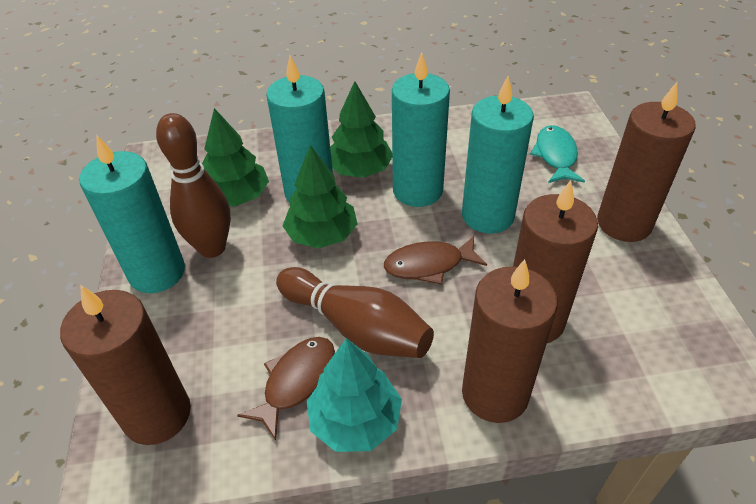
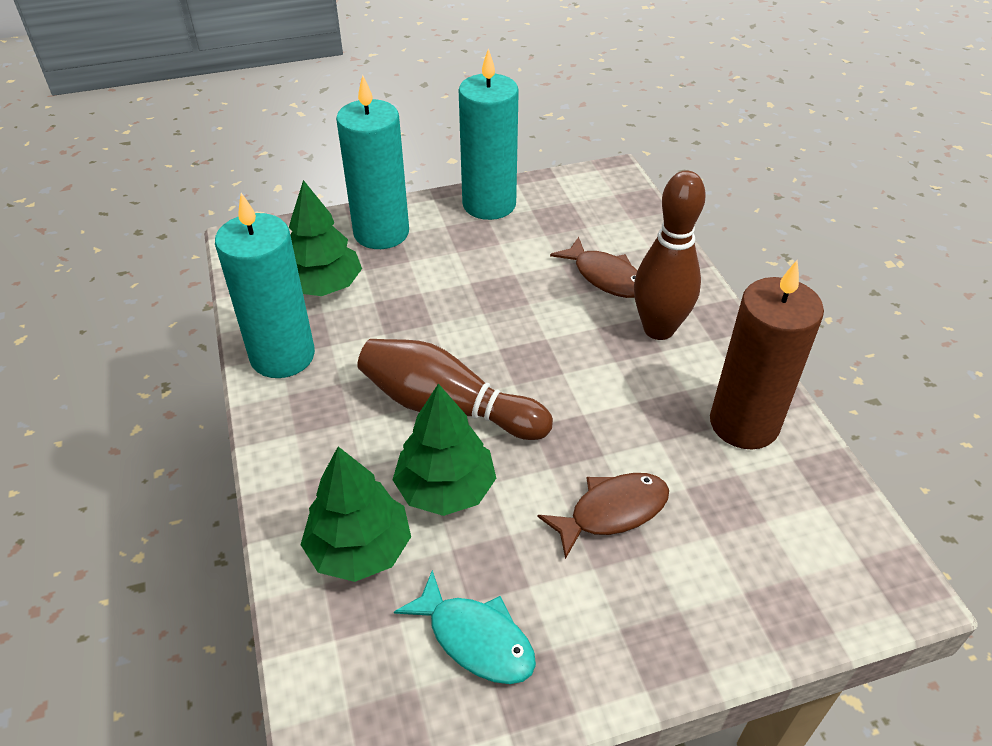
brown candle: [60,285,191,445] [462,259,558,423] [513,180,598,343] [597,82,696,242] = 4 -> [710,260,824,449] = 1
turquoise candle: [79,135,185,293] [266,56,333,202] [392,52,450,207] [462,76,534,234] = 4 -> [215,193,315,378] [336,75,409,249] [459,49,519,220] = 3
turquoise tree: [307,338,402,452] = 1 -> none = 0

